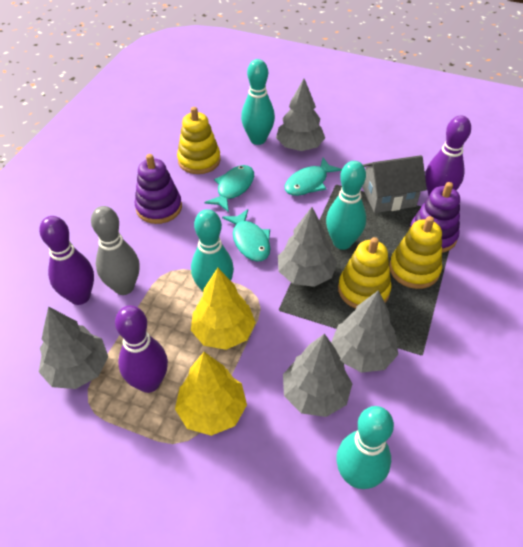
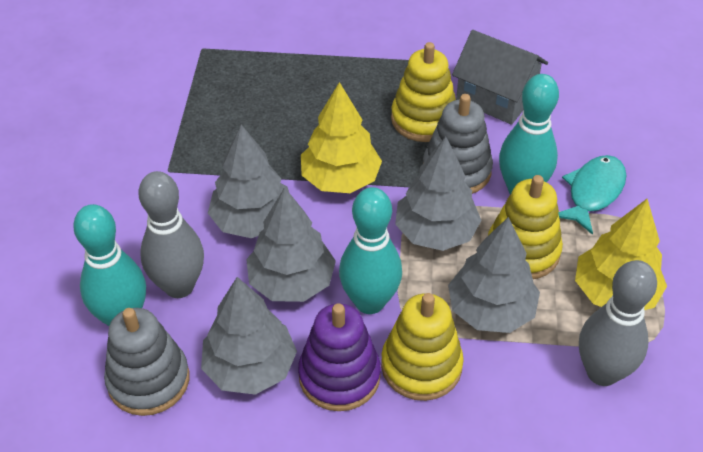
grey bowling pin: [91,206,140,295] = 1 -> [139,171,204,298] [579,260,657,386] = 2
grey stacking toy: none = 0 -> [104,308,189,416] [423,94,493,194] = 2
purple bowling pin: [39,216,94,305] [115,305,168,393] [425,115,471,196] = 3 -> none = 0
purple stacking toy: [135,154,182,224] [409,182,460,253] = 2 -> [298,303,381,411] = 1
turquoise bowling pin: [191,209,234,291] [241,59,275,145] [326,161,366,250] [336,406,394,489] = 4 -> [73,204,146,326] [339,187,402,314] [499,74,559,195] = 3
turquoise fish: [205,165,254,212] [222,209,271,262] [285,157,342,196] = 3 -> [559,155,626,235] = 1

